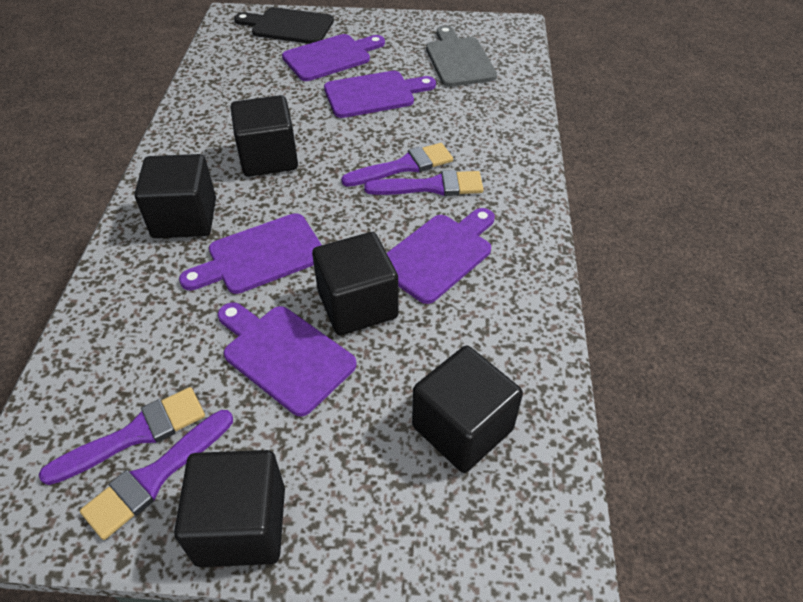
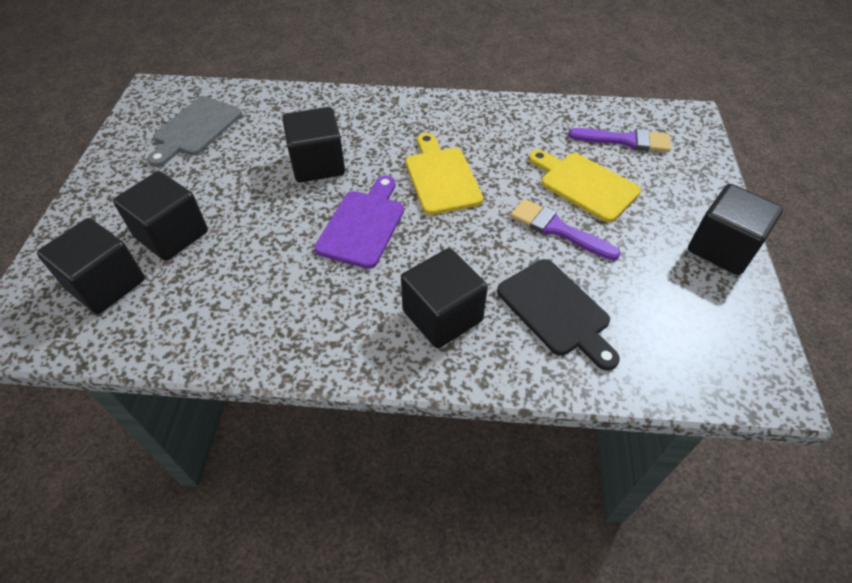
purple brush: [39,387,205,485] [80,410,233,540] [341,143,453,187] [364,170,483,196] = 4 -> [511,199,621,260] [568,128,671,152] = 2
purple cutting board: [179,213,322,294] [218,302,357,417] [282,34,385,81] [324,71,436,118] [387,208,495,304] = 5 -> [315,176,404,269] = 1
yellow cutting board: none = 0 -> [406,133,483,215] [529,150,641,222] = 2

